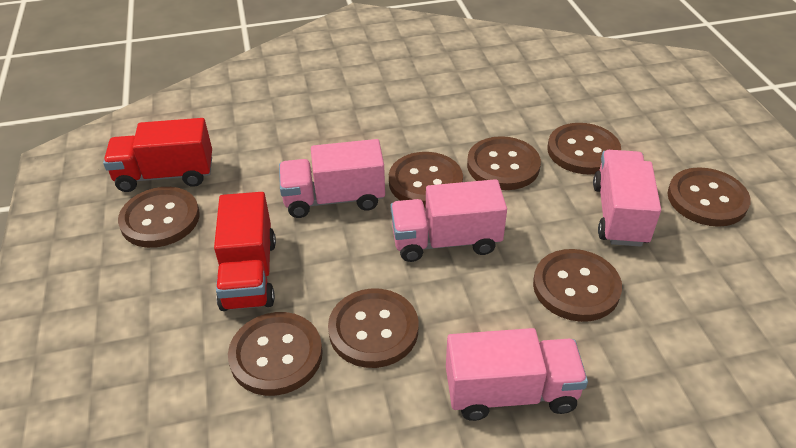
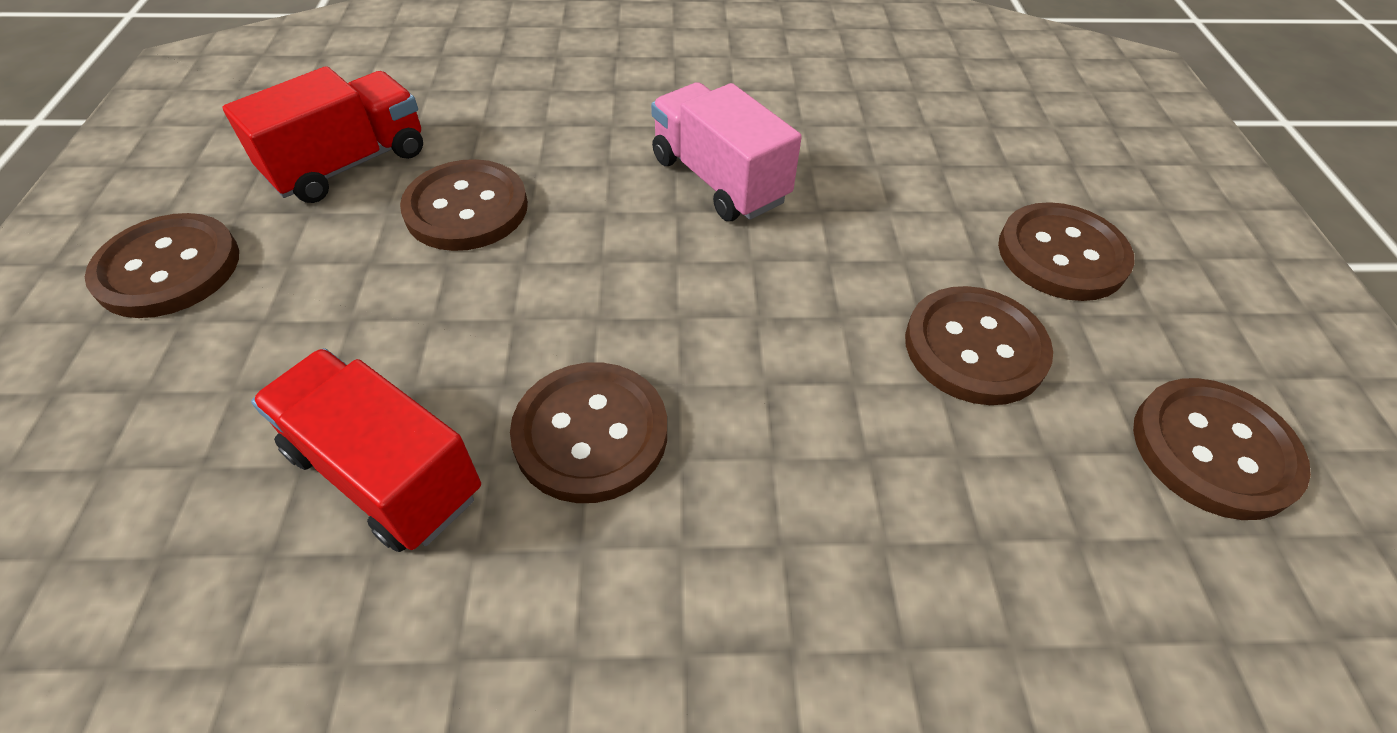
brown button: [118,187,200,248] [228,312,323,396] [328,289,418,368] [389,152,463,208] [467,136,541,190] [533,249,622,322] [547,123,621,175] [668,167,751,227] = 8 -> [85,213,239,318] [400,159,528,251] [510,362,667,503] [905,286,1053,405] [998,202,1135,301] [1133,378,1311,520] = 6
pink truck: [279,139,385,218] [391,179,507,262] [446,328,588,421] [593,150,661,247] = 4 -> [651,82,802,221] = 1

